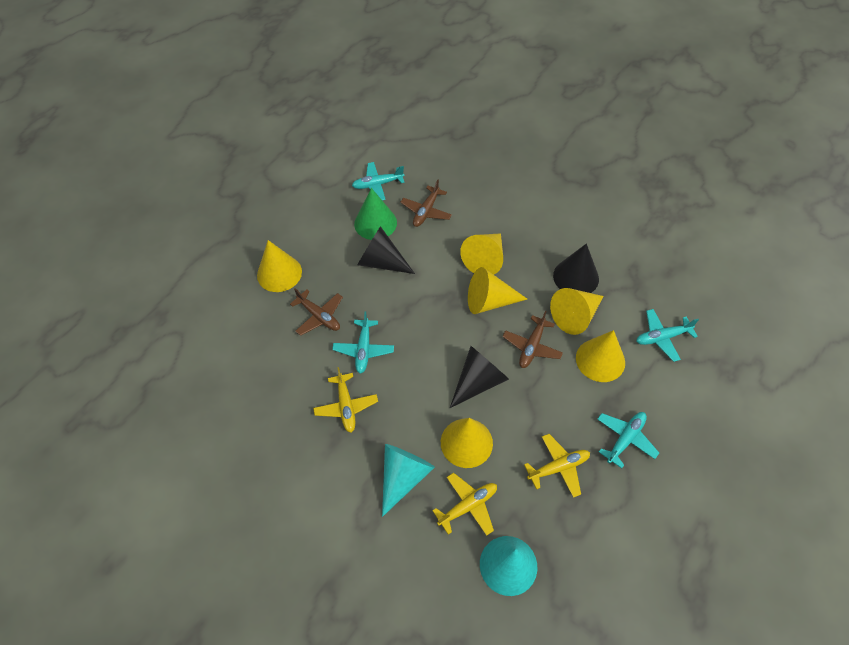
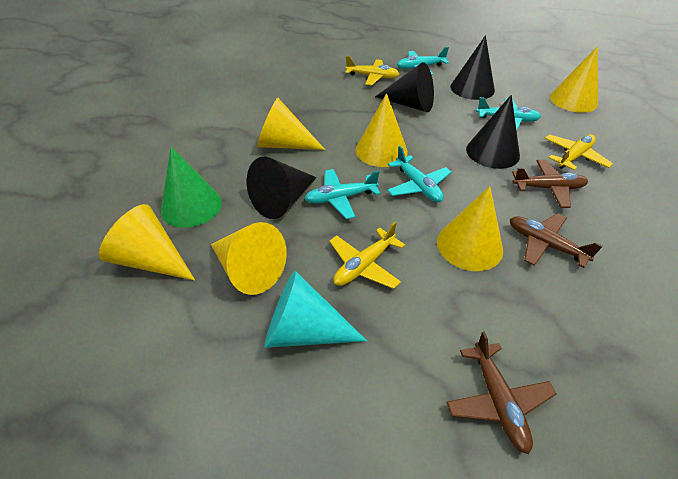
black cone: [357,226,415,274] [450,346,509,408] [553,244,599,293] = 3 -> [247,157,317,219] [375,62,434,112] [450,35,495,100] [466,95,520,169] = 4
turquoise cone: [382,444,435,517] [480,536,537,596] = 2 -> [264,271,367,348] = 1

